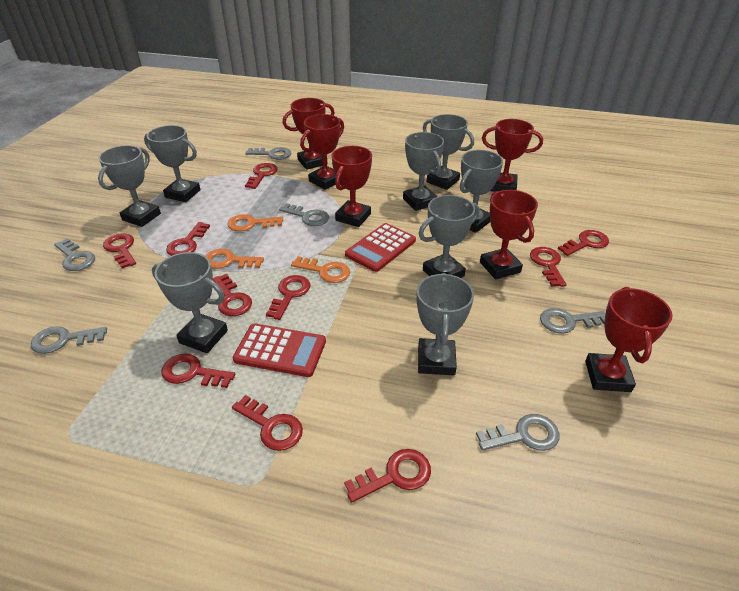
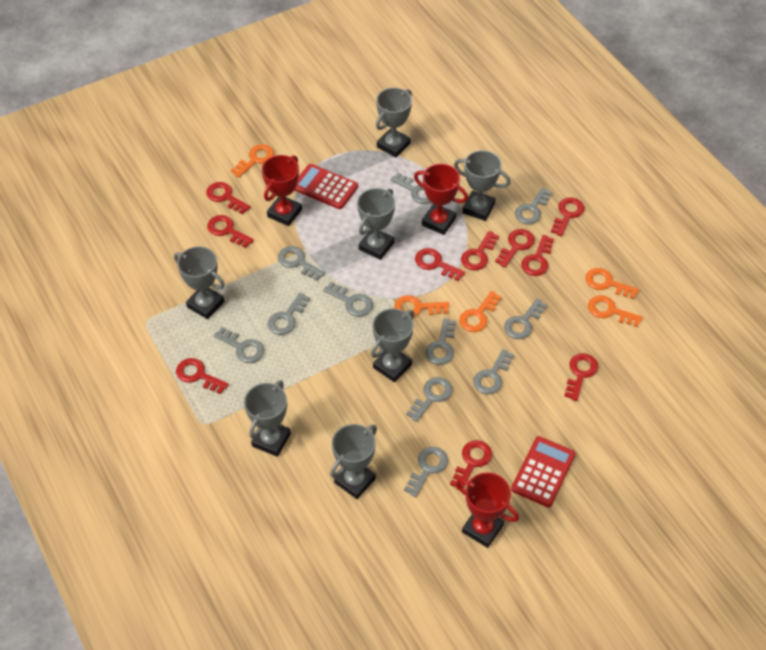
grey key: [31,326,107,354] [54,238,95,271] [245,147,291,160] [279,203,329,226] [476,414,559,451] [540,308,606,334] = 6 -> [214,327,264,363] [268,292,310,335] [278,246,325,281] [323,282,373,317] [390,173,431,204] [404,447,448,497] [406,377,453,422] [425,318,456,365] [473,349,514,394] [504,298,547,339] [515,187,552,224] = 11
grey trophy: [98,145,161,227] [144,125,201,202] [152,252,228,353] [403,132,444,211] [416,273,474,375] [419,195,479,278] [423,114,474,190] [460,150,503,233] = 8 -> [174,246,225,319] [244,380,291,457] [330,424,377,499] [357,188,395,260] [371,308,414,382] [376,87,412,158] [454,150,511,221] = 7
orange key: [206,249,264,269] [228,214,283,232] [291,256,350,283] = 3 -> [231,144,274,177] [394,295,449,317] [459,291,501,332] [585,268,639,299] [588,295,643,327] = 5
red trophy: [283,98,335,170] [300,114,344,190] [332,146,372,227] [480,190,538,280] [482,119,543,192] [585,287,672,392] = 6 -> [262,155,302,226] [414,164,468,235] [456,472,519,548] = 3

